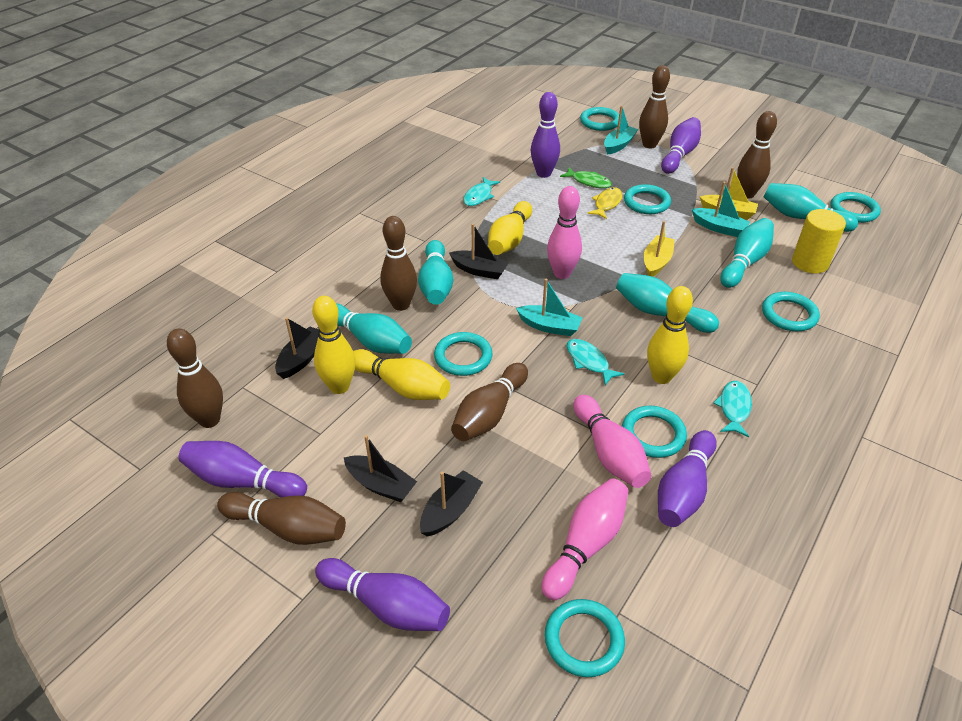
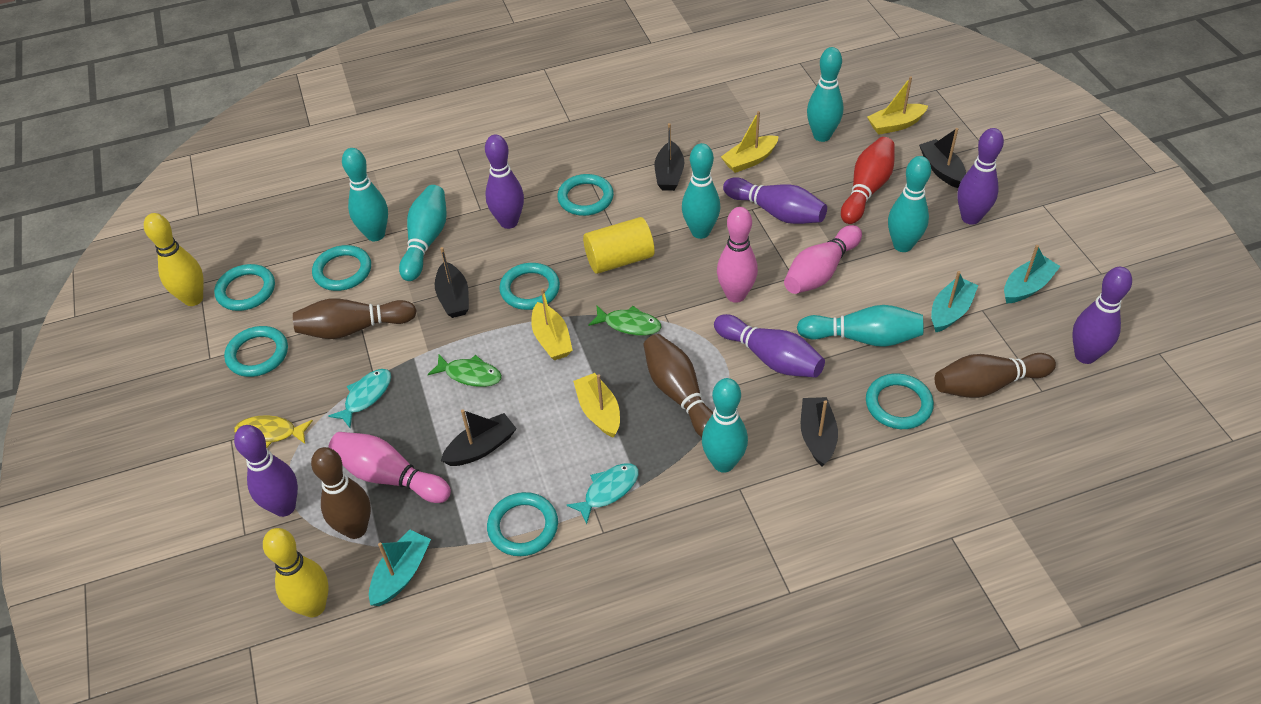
black boat: [275,317,319,379] [344,435,417,502] [420,470,483,537] [449,223,509,279] = 4 -> [435,247,469,318] [441,409,517,466] [655,123,684,191] [801,397,838,467] [919,128,966,188] = 5
brown bowling pin: [167,329,223,428] [217,492,346,545] [380,216,417,311] [451,363,528,441] [639,65,670,148] [737,111,777,198] = 6 -> [293,298,417,339] [311,447,371,539] [643,334,713,437] [935,353,1056,398] = 4
green fish: [560,168,612,188] = 1 -> [428,354,502,387] [589,306,661,336] = 2
purple bowling pin: [178,441,307,497] [315,558,450,631] [531,92,560,178] [658,430,717,527] [661,117,701,174] = 5 -> [234,425,298,517] [485,134,524,229] [714,314,825,378] [723,177,827,224] [957,128,1004,225] [1072,267,1132,364] = 6
red bowling pin: none = 0 -> [841,137,895,224] = 1
turquoise bowling pin: [336,303,412,354] [418,240,453,305] [616,273,719,333] [720,218,774,288] [764,183,858,232] = 5 -> [342,148,388,241] [399,185,447,281] [682,143,720,239] [702,378,748,473] [797,305,923,347] [807,47,843,142] [888,156,931,252] = 7
turquoise fish: [463,177,500,206] [566,339,624,385] [713,381,752,437] = 3 -> [328,369,391,428] [566,463,639,524] = 2
yellow boat: [644,221,675,277] [700,167,758,220] = 2 -> [531,289,573,360] [573,373,620,438] [721,111,779,173] [867,76,928,135] = 4
yellow bowling pin: [312,296,356,394] [353,349,450,400] [488,201,532,255] [647,286,693,384] = 4 -> [144,213,204,306] [263,528,329,617] = 2

